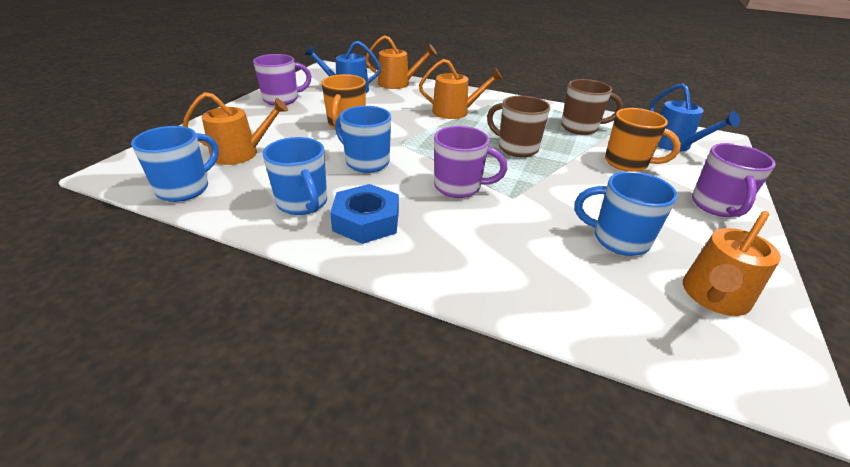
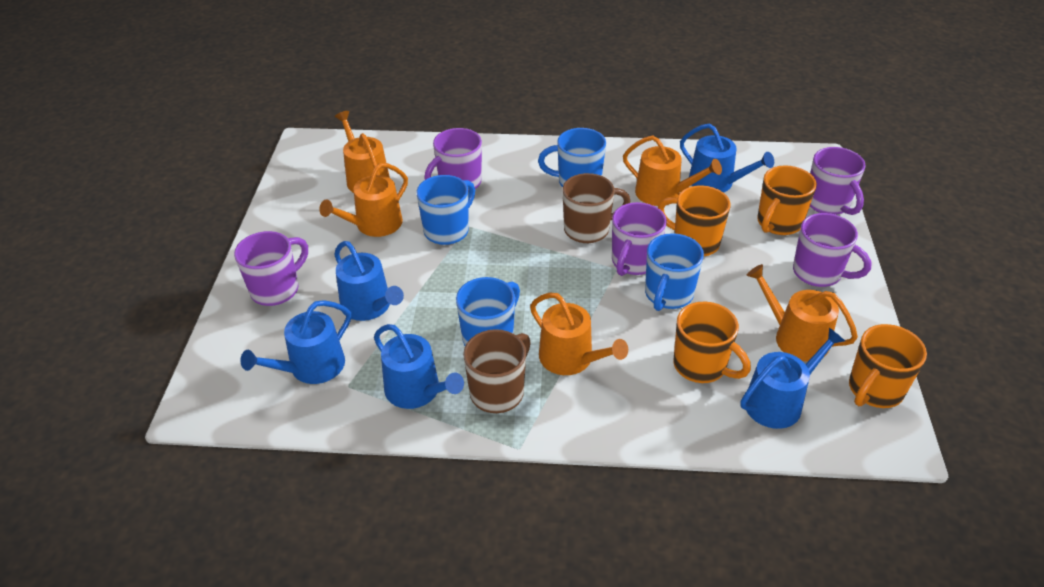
blue nut: [330,184,399,244] = 1 -> none = 0
blue watering can: [305,41,381,93] [650,83,740,151] = 2 -> [241,300,351,384] [334,241,404,321] [374,324,464,409] [680,123,774,192] [740,328,845,429] = 5
orange mug: [322,74,366,130] [605,108,681,172] = 2 -> [657,186,731,256] [673,302,751,383] [757,165,817,235] [849,324,927,408] = 4
orange watering can: [183,92,288,165] [365,35,437,89] [419,59,502,119] [683,211,781,316] = 4 -> [319,163,408,237] [335,111,390,193] [530,293,628,375] [623,135,722,206] [746,264,858,361] = 5
purple mug: [253,54,312,106] [434,126,507,198] [692,143,776,217] = 3 -> [234,231,308,306] [424,128,482,192] [612,202,667,276] [793,213,872,287] [810,147,866,215] = 5

